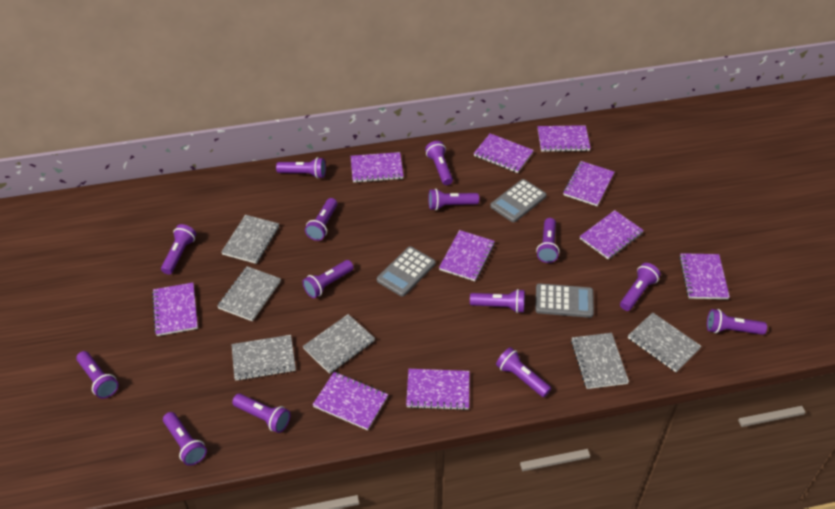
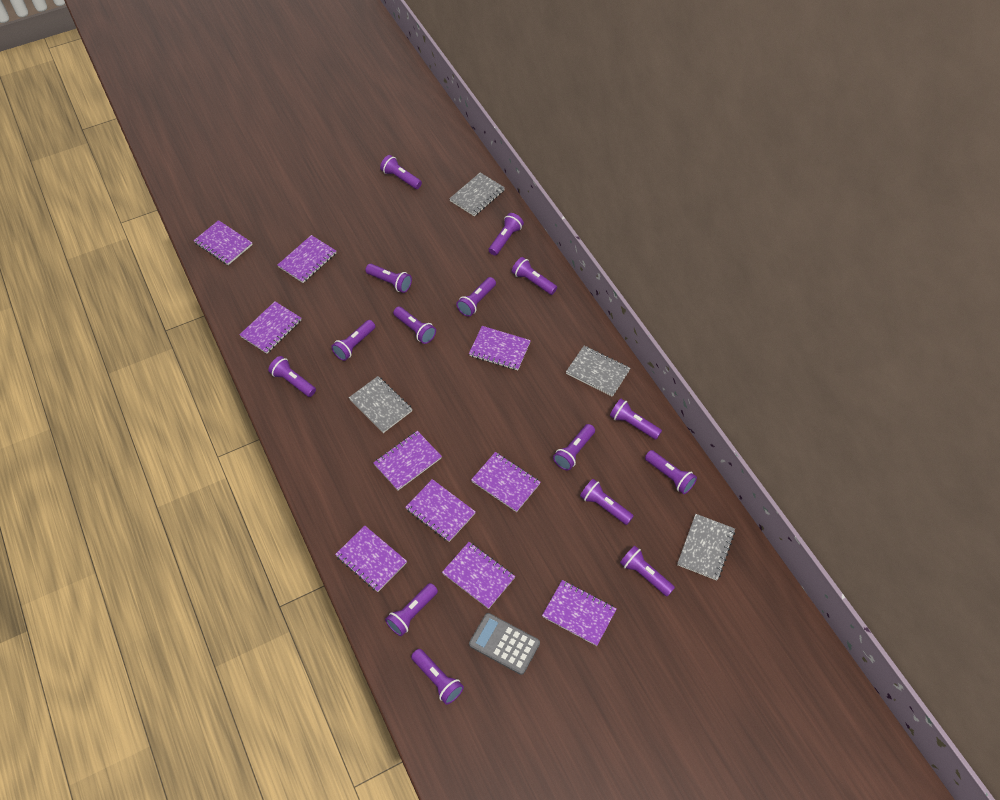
grey calculator: [377,246,436,297] [490,179,547,222] [535,283,594,318] = 3 -> [469,613,540,675] = 1
grey notebook: [217,266,281,321] [221,215,279,264] [231,335,296,381] [303,314,375,374] [571,333,629,389] [628,312,701,372] = 6 -> [349,376,412,433] [449,173,505,216] [566,346,631,397] [677,514,735,581] = 4
purple flashlight: [76,351,119,399] [161,224,196,275] [163,412,207,466] [232,394,290,433] [276,157,326,178] [302,260,354,298] [305,198,337,241] [425,141,453,185] [428,189,479,210] [470,289,525,313] [496,347,551,397] [536,218,560,263] [620,263,661,311] [707,309,767,335] = 14 -> [268,356,316,397] [331,320,375,361] [365,264,412,293] [380,155,422,189] [385,583,438,636] [393,307,436,344] [411,649,464,705] [456,277,496,317] [489,213,524,256] [512,257,557,295] [553,424,595,470] [580,479,634,525] [610,399,662,440] [620,546,675,597] [645,450,697,494] = 15

